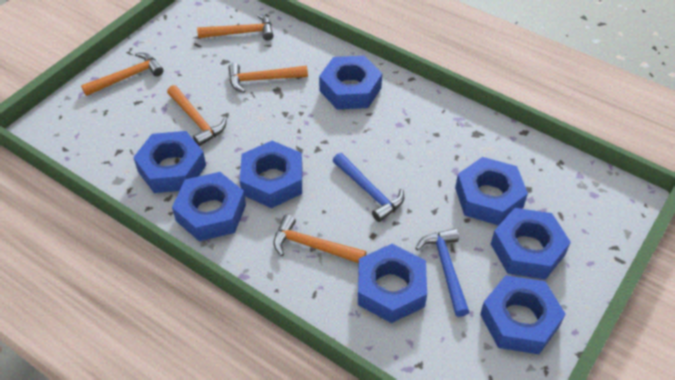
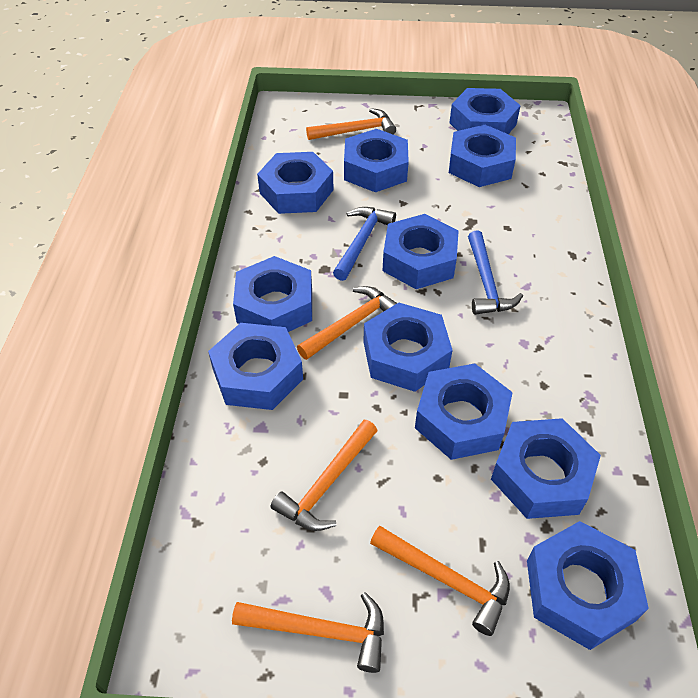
blue nut: [133,131,206,193] [172,172,246,241] [240,141,302,208] [319,56,382,109] [358,244,427,323] [455,157,528,225] [480,275,565,354] [491,208,571,280] = 8 -> [208,323,303,410] [233,256,312,332] [257,152,333,214] [344,129,409,192] [363,303,453,392] [382,214,459,289] [415,363,513,460] [449,88,521,134] [449,125,516,187] [491,418,601,519] [527,521,649,650] = 11

